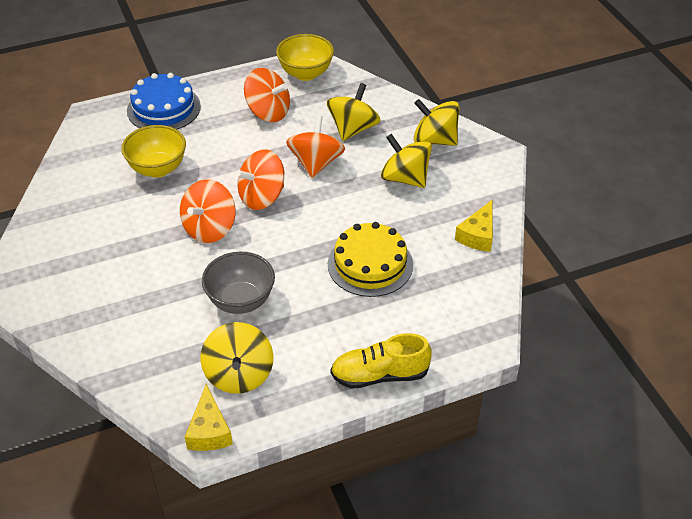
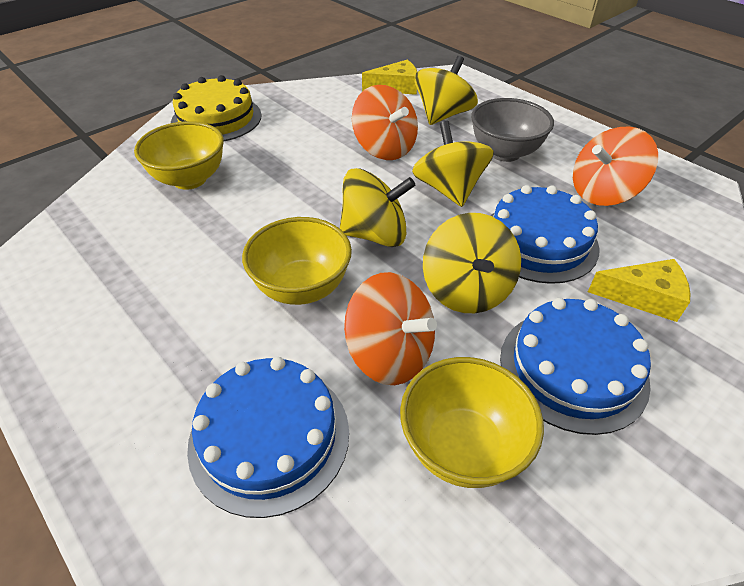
blue cake: [127,73,201,129] = 1 -> [187,357,349,518] [491,185,600,284] [500,298,651,435] = 3
orange spinning top: [180,179,236,243] [236,149,284,210] [244,68,290,122] [286,115,345,178] = 4 -> [344,272,437,385] [352,85,418,160] [573,127,658,206] = 3
yellow bowl: [121,125,186,178] [276,34,334,81] = 2 -> [134,121,224,190] [242,217,352,305] [400,357,544,488] = 3
yellow shoe: [331,333,432,389] = 1 -> none = 0

